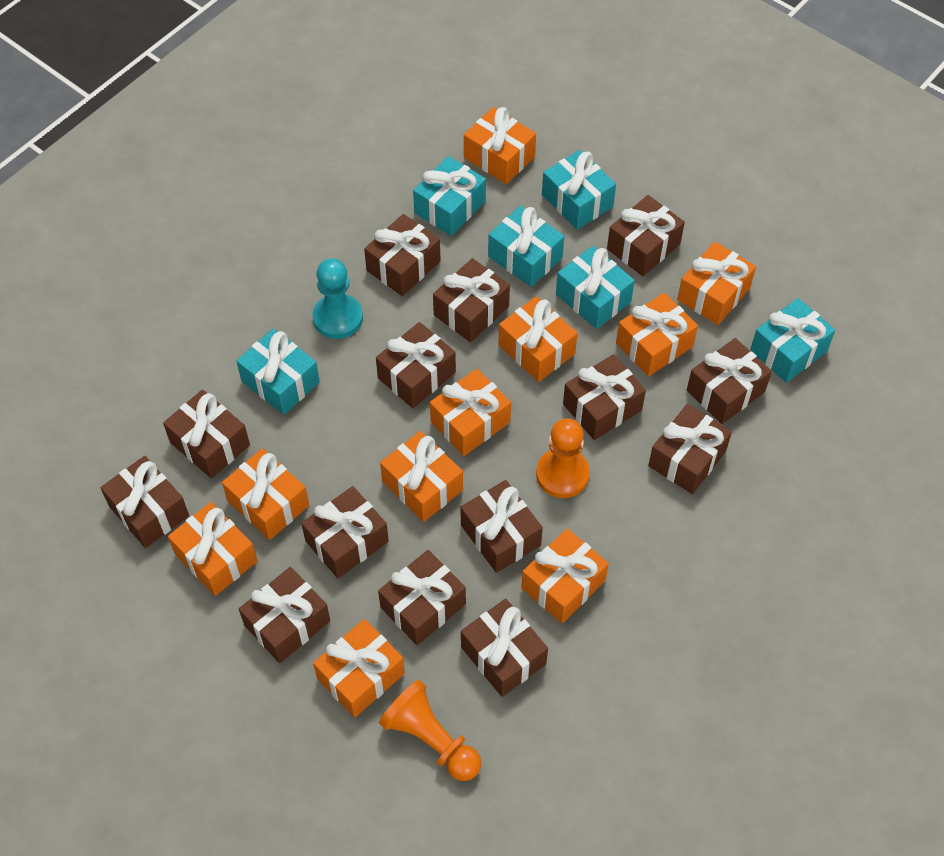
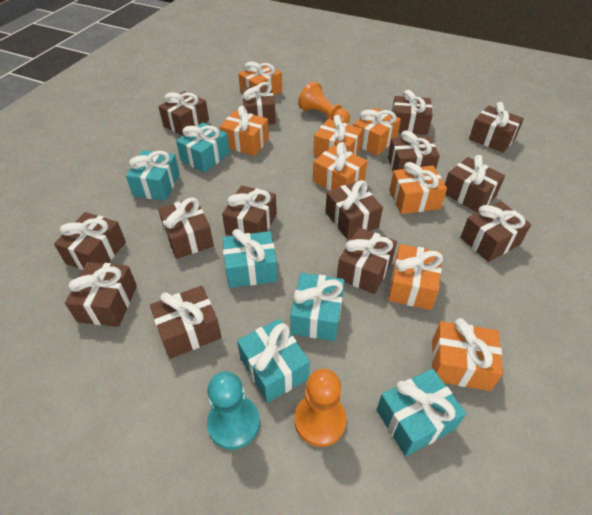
orange gift: [168,502,258,596] [222,448,309,540] [313,619,405,718] [380,431,463,522] [430,369,511,456] [464,107,536,184] [498,296,577,382] [521,529,609,624] [616,293,698,377] [677,242,756,325] = 10 -> [220,106,269,156] [238,62,282,96] [313,115,363,157] [313,142,367,191] [353,108,401,156] [388,244,443,310] [389,162,447,214] [431,318,503,391] = 8

